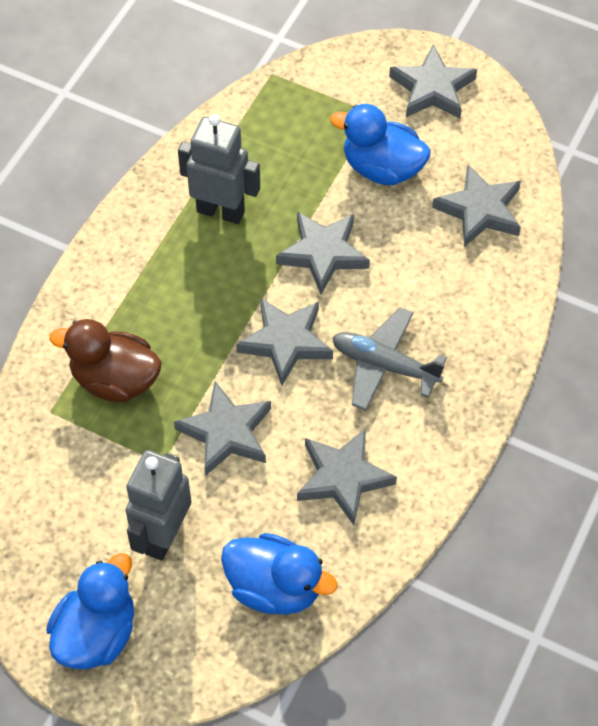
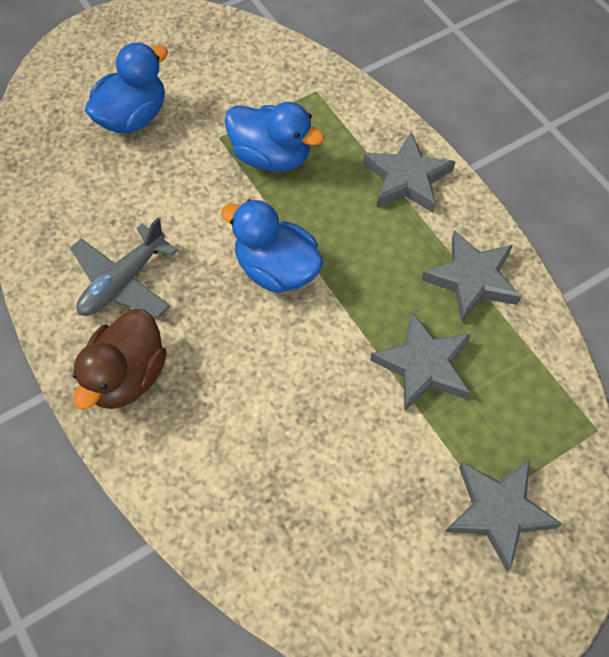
grey robot: [125,450,191,561] [178,114,260,224] = 2 -> none = 0
grey star: [174,381,271,476] [236,298,333,385] [276,211,370,294] [297,428,397,525] [389,44,477,119] [432,165,521,247] = 6 -> [363,132,456,213] [370,312,471,412] [422,230,521,322] [445,460,562,571] = 4

